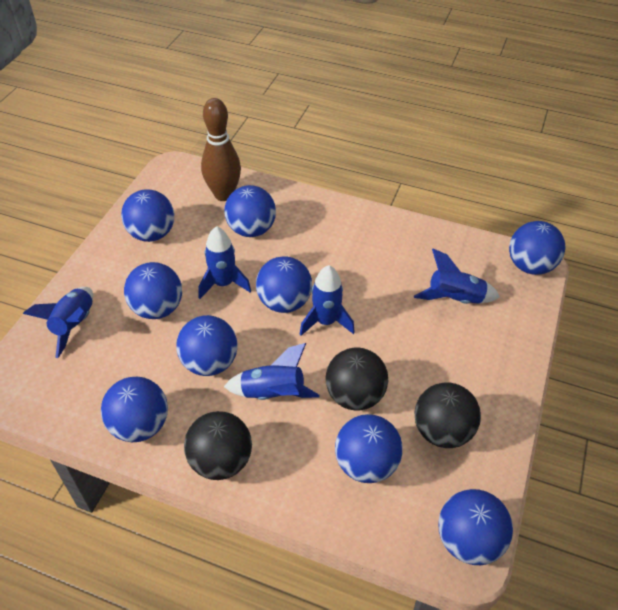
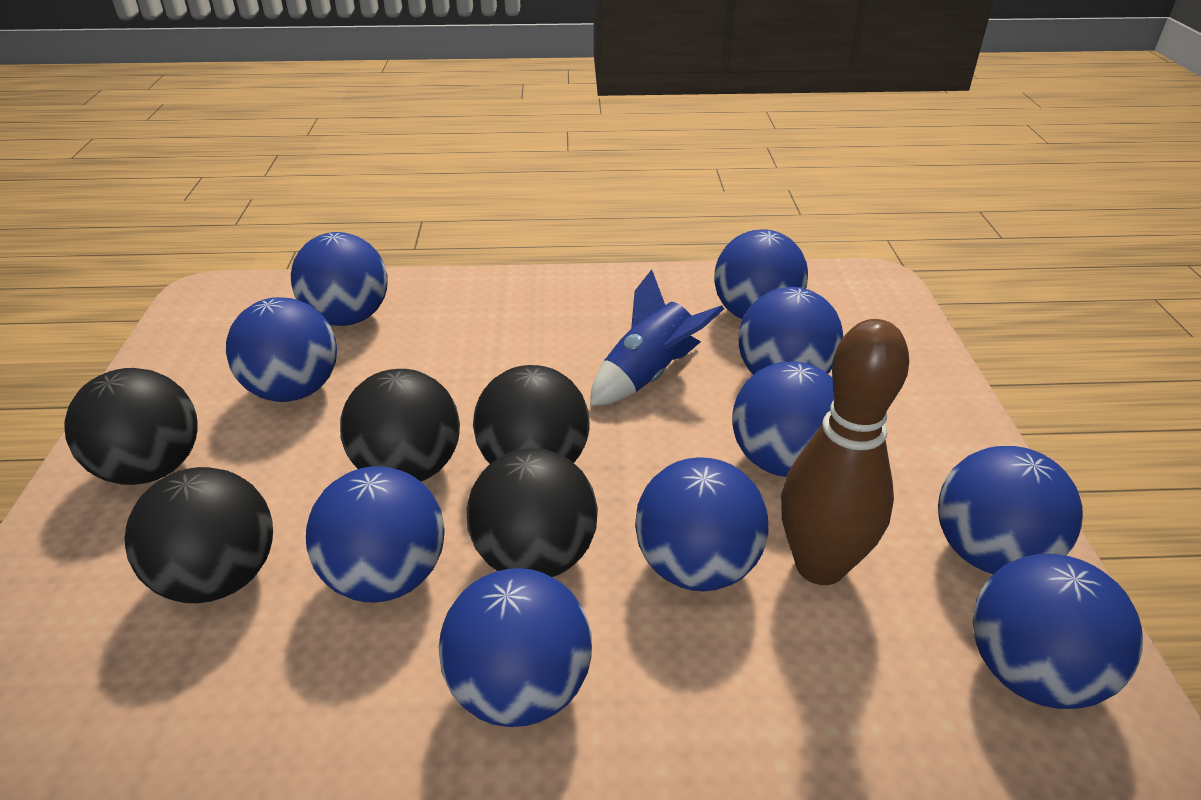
black ball: [184,411,252,480] [326,347,389,411] [414,382,481,448] = 3 -> [65,368,198,485] [124,467,273,603] [340,369,460,482] [466,448,598,577] [473,365,590,464] = 5
blue ball: [101,377,168,442] [121,189,174,242] [124,262,182,319] [176,315,238,376] [224,185,276,237] [256,256,312,313] [335,414,403,483] [438,489,513,565] [509,221,566,275] = 9 -> [226,297,337,402] [290,232,388,326] [306,466,445,602] [439,568,592,727] [635,457,769,591] [714,229,808,319] [732,361,834,477] [738,287,843,375] [938,446,1083,574] [973,554,1143,709] = 10
blue rocket: [23,287,93,358] [199,226,251,299] [224,343,320,400] [300,265,355,336] [414,249,500,304] = 5 -> [590,269,724,406] = 1

